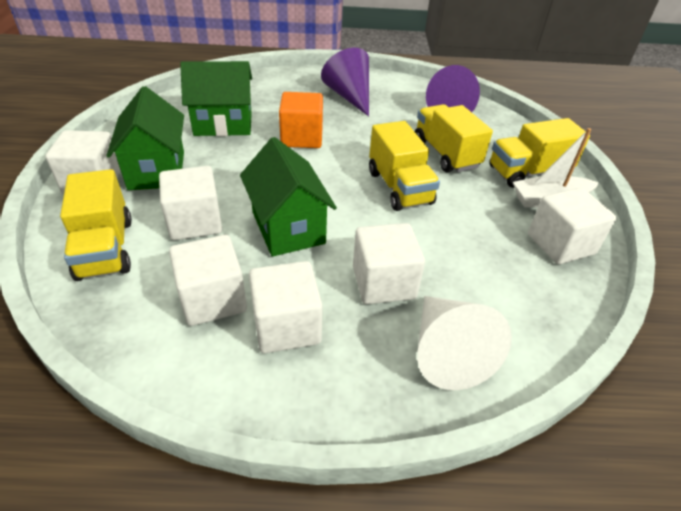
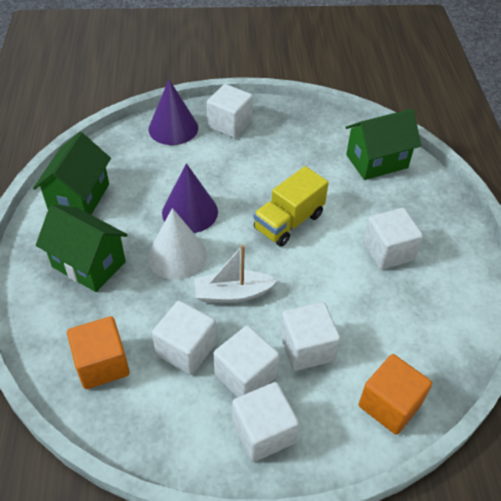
orange cube: [279,92,323,148] = 1 -> [67,316,130,389] [359,354,432,435] = 2
yellow truck: [60,169,132,281] [369,121,440,211] [415,104,493,172] [489,118,590,188] = 4 -> [253,166,329,247] = 1

